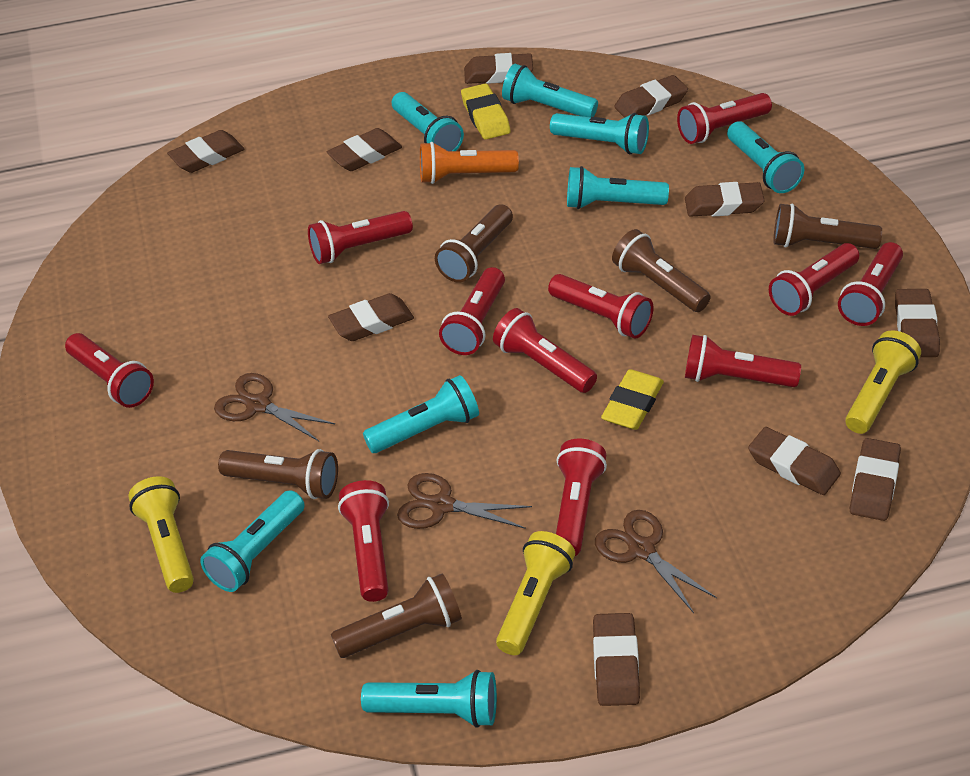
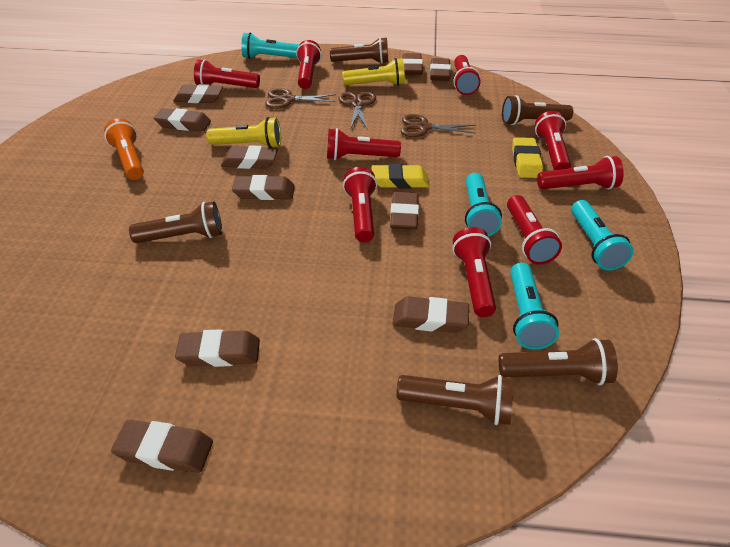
red flashlight: [65,333,154,408] [308,211,413,264] [338,480,389,602] [439,267,505,355] [493,308,597,393] [548,274,653,339] [556,439,607,556] [677,93,772,144] [685,335,801,387] [769,243,859,316] [838,242,903,326] = 11 -> [194,59,260,88] [296,40,321,89] [327,128,401,160] [343,167,377,242] [452,227,496,317] [454,55,481,95] [507,195,562,264] [535,111,571,170] [537,156,624,189] = 9
turquoise flashlight: [200,490,305,592] [361,670,497,728] [363,375,479,453] [392,92,464,151] [502,64,598,117] [550,113,649,155] [567,166,669,209] [727,122,804,193] = 8 -> [241,32,299,59] [465,173,502,236] [510,262,559,349] [571,200,634,270] = 4
yellow flashlight: [128,476,194,593] [496,531,575,655] [845,330,921,434] = 3 -> [206,117,281,148] [342,58,405,86] = 2

